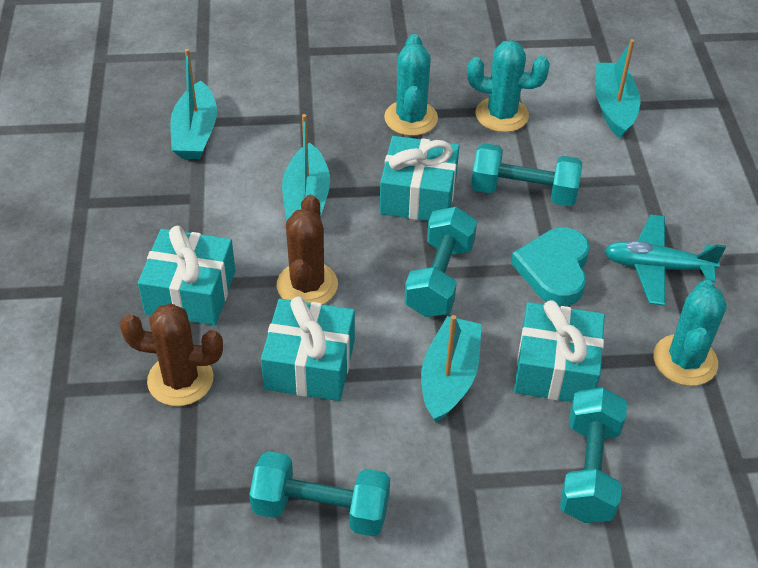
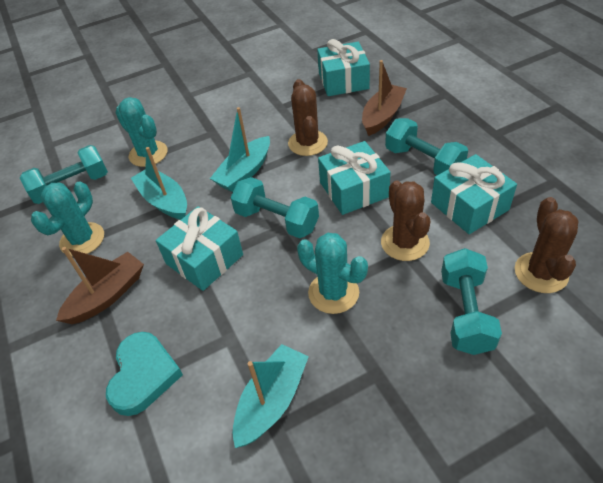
brown boat: none = 0 -> [56,247,144,324] [362,60,407,136] = 2
brown cactus: [120,303,223,406] [277,195,338,305] = 2 -> [288,79,328,156] [381,180,431,261] [515,197,578,293] = 3
turquoise boat: [170,49,217,159] [282,114,330,221] [421,315,482,423] [595,39,640,138] = 4 -> [131,147,187,220] [210,107,270,192] [232,344,309,448] = 3
turquoise plane: [604,215,726,306] = 1 -> none = 0

